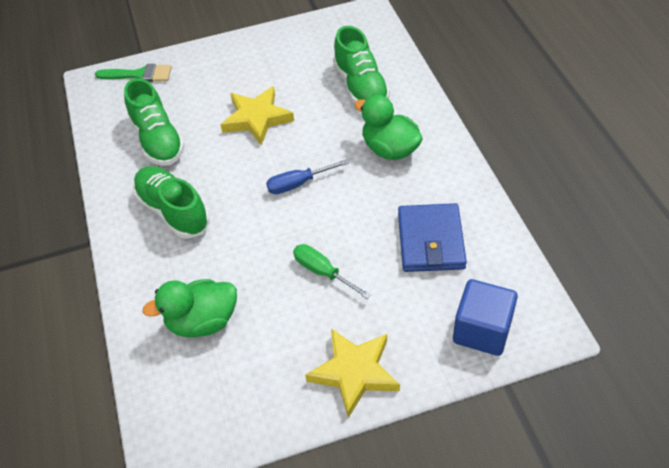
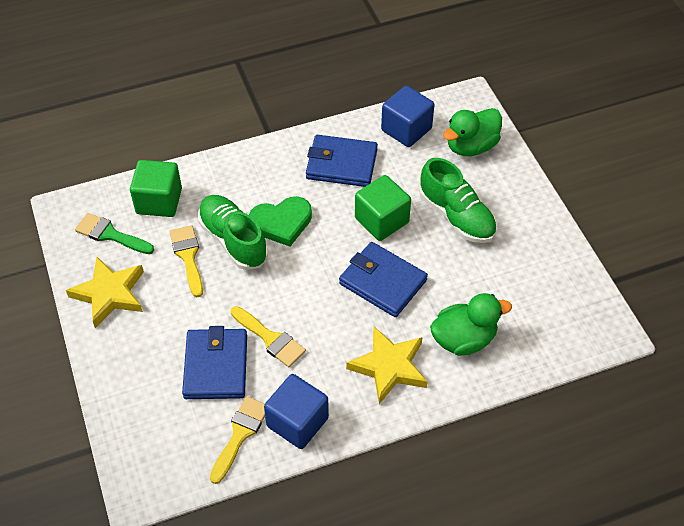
blue cube: [453,279,518,356] = 1 -> [264,374,329,449] [381,86,435,147] = 2
blue screwdriver: [266,159,349,194] = 1 -> none = 0
blue wallet: [398,203,467,272] = 1 -> [182,326,247,399] [306,135,378,187] [339,242,428,317] = 3
green cube: none = 0 -> [130,160,182,217] [355,175,411,241] = 2
green heart: none = 0 -> [249,196,312,247] = 1
green screwdriver: [293,244,371,299] = 1 -> none = 0
green shoe: [124,78,185,166] [133,166,210,239] [333,26,390,104] = 3 -> [198,195,268,270] [419,158,497,243] = 2
yellow brush: none = 0 -> [169,225,203,297] [210,396,265,484] [231,306,306,367] = 3

